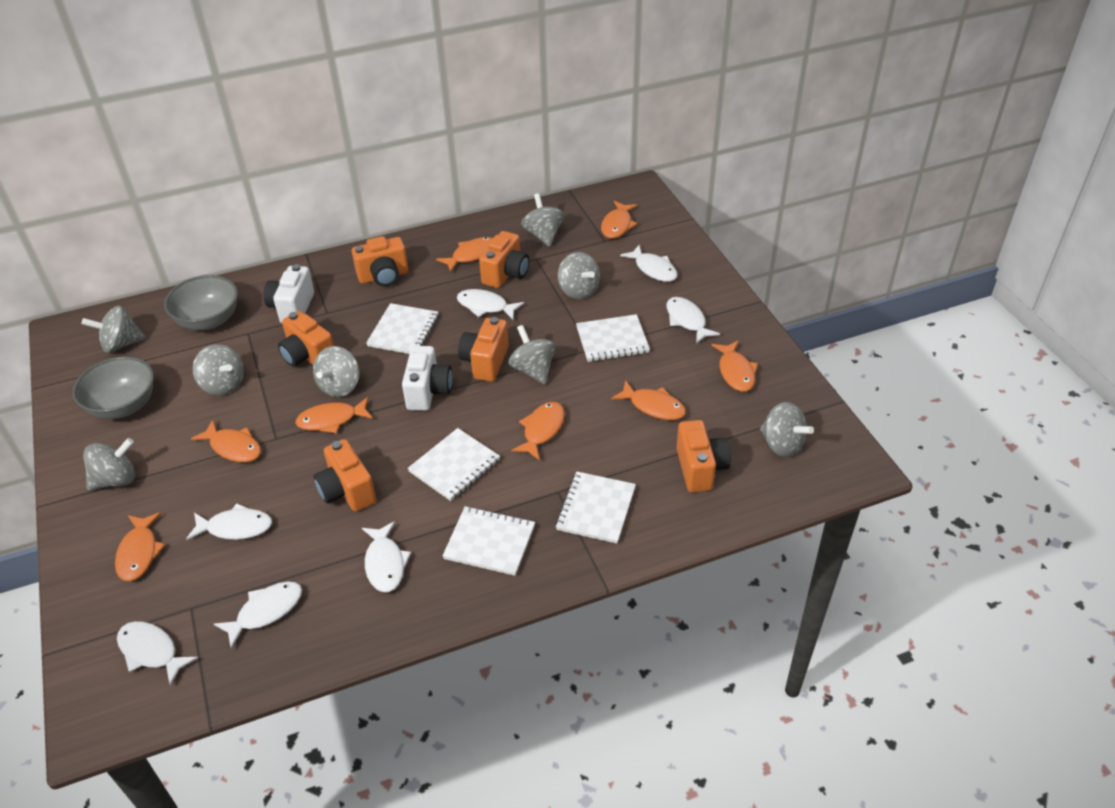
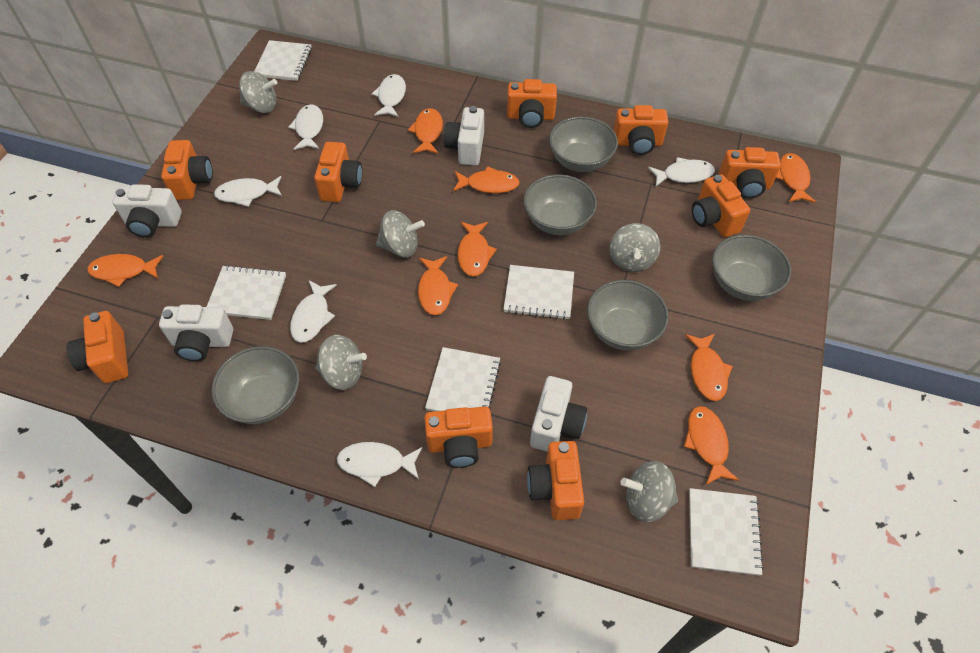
grey bowl: [72,356,154,419] [164,275,238,330] = 2 -> [211,346,299,424] [524,174,597,235] [549,116,618,172] [587,280,669,351] [712,235,791,301] = 5
grey spinning top: [82,306,146,353] [83,438,135,490] [193,344,244,395] [313,346,359,397] [508,325,556,384] [521,193,564,247] [558,252,600,299] [760,402,814,457] = 8 -> [239,71,277,113] [315,335,367,390] [376,210,425,257] [610,223,660,272] [620,461,678,522] = 5
orange camera: [278,311,334,367] [314,439,376,512] [352,236,409,286] [458,317,509,382] [479,231,529,288] [676,420,731,492] = 6 -> [66,311,128,383] [161,140,213,200] [314,142,362,202] [424,406,493,468] [507,79,557,128] [527,441,584,520] [613,105,668,155] [692,174,750,237] [719,147,781,199] = 9
white camera: [264,264,314,323] [402,346,452,411] = 2 -> [113,184,182,237] [159,304,233,361] [444,106,484,166] [530,376,587,452] = 4
white fish: [117,621,198,686] [186,504,272,540] [214,581,302,649] [362,521,411,592] [457,289,524,320] [620,245,678,282] [666,297,720,344] = 7 -> [214,176,282,207] [288,104,323,150] [290,281,337,343] [337,442,422,487] [372,74,406,117] [648,157,715,186] = 6

